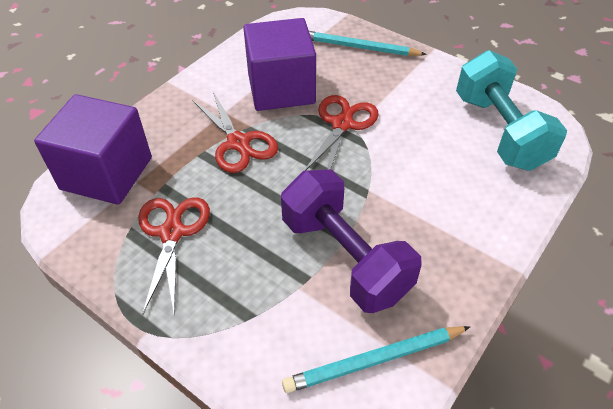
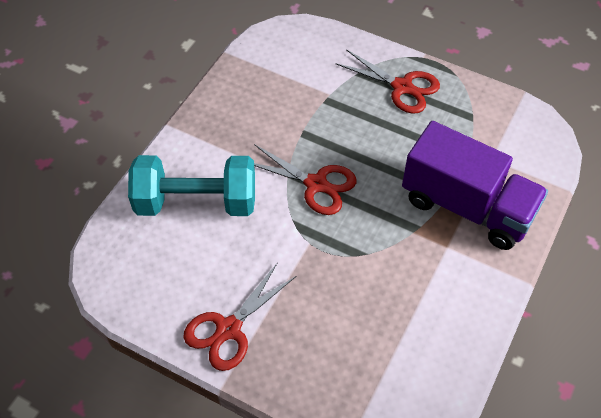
purple cube: [34,94,152,205] [243,18,316,111] = 2 -> none = 0
purple dumbbell: [281,169,422,313] = 1 -> none = 0
purple truck: none = 0 -> [402,121,548,250] = 1
turquoise pencil: [282,326,470,393] [309,31,427,56] = 2 -> none = 0

